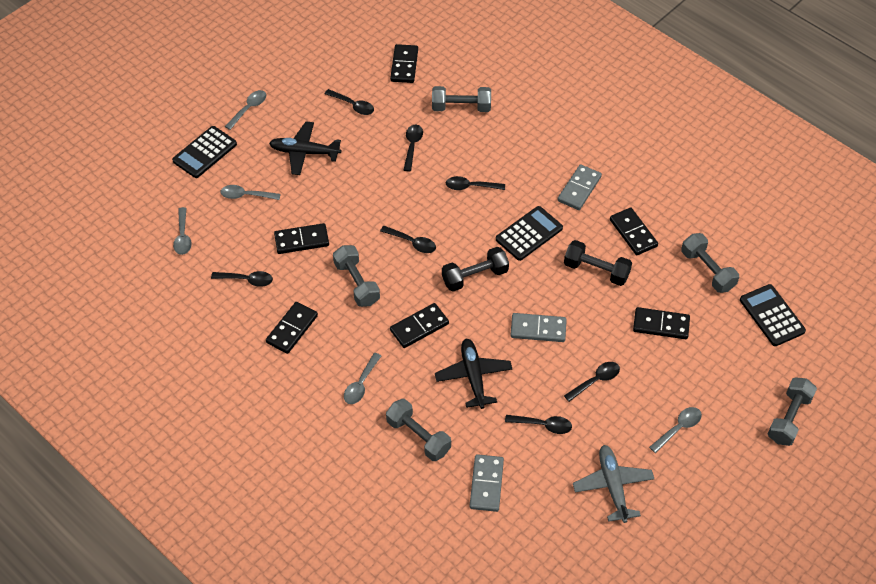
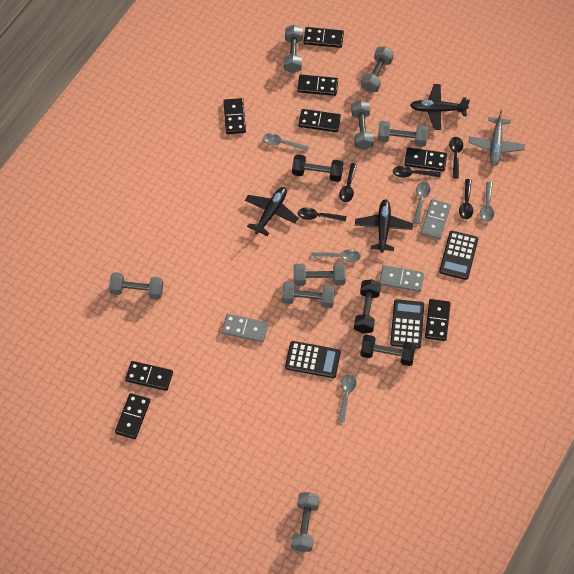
black domino: [266,302,318,354] [274,223,329,254] [390,44,418,83] [390,303,449,348] [610,208,658,255] [633,307,690,339] = 6 -> [115,393,150,439] [125,361,173,391] [223,98,246,134] [297,75,338,96] [299,109,341,132] [304,27,344,48] [404,148,447,171] [425,299,451,341] = 8
black dumbbell: [442,247,509,292] [564,240,632,286] = 2 -> [292,154,343,182] [354,279,381,333] [360,335,416,366] = 3
black plane: [269,121,341,175] [435,339,512,409] = 2 -> [245,187,299,236] [355,199,413,253] [410,84,470,130] = 3
black spoon: [211,271,273,287] [325,89,374,115] [380,226,436,253] [404,125,423,172] [446,176,505,190] [505,415,572,434] [564,362,620,402] = 7 -> [298,207,346,222] [339,163,357,202] [393,166,441,178] [449,137,463,178] [459,179,473,219] = 5
grey dumbbell: [333,245,380,307] [386,399,451,461] [432,86,491,112] [681,233,739,293] [768,377,817,446] = 5 -> [109,272,163,300] [282,281,335,308] [284,25,303,73] [291,492,319,552] [294,263,346,286] [351,100,374,150] [361,46,394,92] [377,121,428,147] = 8

